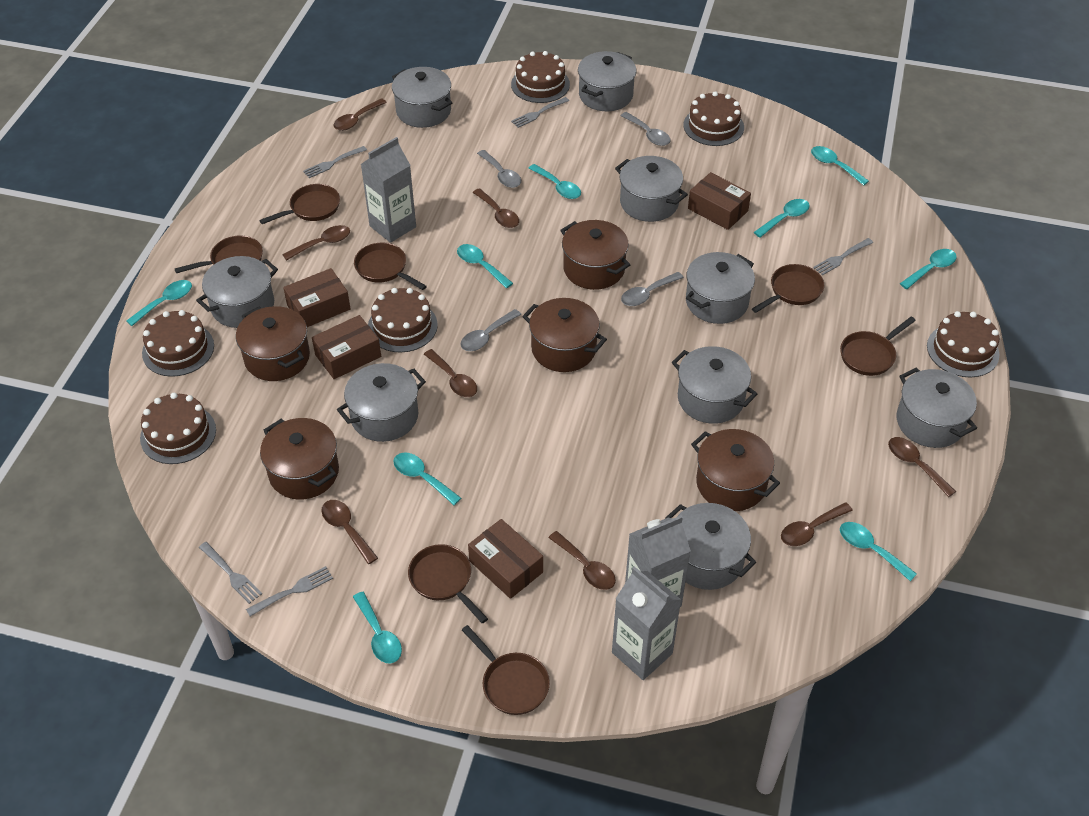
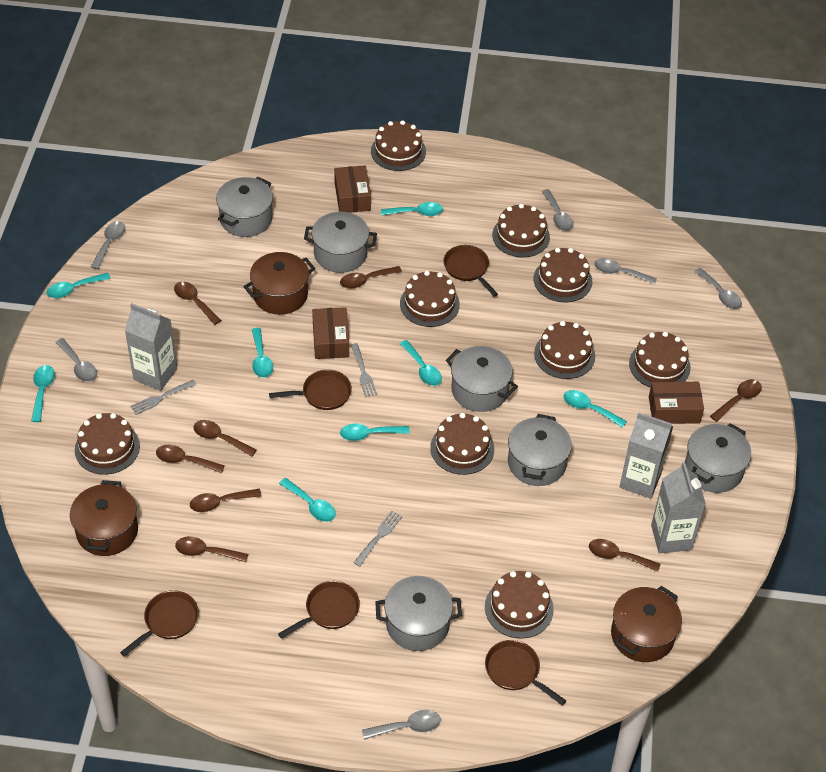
brown box: [283,268,351,327] [312,315,381,379] [468,519,543,599] [688,172,751,230] = 4 -> [312,307,349,359] [334,165,371,213] [649,382,704,424] = 3
brown cake: [140,393,216,464] [142,310,214,377] [368,288,438,353] [511,51,570,103] [683,91,744,146] [927,311,999,378] = 6 -> [75,413,140,475] [371,120,426,171] [400,271,460,327] [430,413,494,475] [485,571,554,639] [492,204,550,257] [534,248,592,303] [534,321,595,379] [629,332,691,388] = 9
brown pan: [175,236,263,273] [259,184,340,224] [354,242,427,290] [408,544,488,623] [462,625,550,715] [752,264,824,313] [840,317,916,376] = 7 -> [120,590,199,657] [269,370,352,410] [278,581,360,639] [443,245,498,297] [485,640,566,705] = 5
brown pot: [236,306,310,381] [260,418,339,500] [522,298,607,372] [560,220,630,290] [691,429,780,511] = 5 -> [70,480,138,556] [243,252,315,315] [611,586,682,662] = 3
grey fork: [199,542,262,604] [246,566,333,617] [303,146,367,178] [511,97,569,128] [813,238,873,275] = 5 -> [130,380,197,415] [351,343,377,397] [354,510,402,567] = 3
grey pot: [196,256,278,328] [337,363,426,442] [392,67,452,128] [578,51,636,111] [615,156,688,222] [665,503,756,590] [672,346,757,424] [686,252,755,324] [897,368,977,448] = 9 -> [216,177,273,237] [304,212,377,273] [375,576,462,651] [446,346,518,412] [508,414,572,486] [685,423,751,493] = 6
grey spoon: [461,309,522,351] [477,150,521,188] [621,112,671,146] [621,272,684,306] = 4 -> [55,338,97,382] [91,221,125,269] [362,710,440,740] [541,189,574,231] [594,258,657,284] [694,268,742,309] = 6
turquoise spoon: [126,280,192,326] [353,592,402,663] [393,452,461,505] [457,244,513,289] [528,164,581,199] [754,199,810,238] [811,146,869,186] [840,522,917,581] [900,249,957,289] = 9 -> [31,365,55,422] [46,273,111,298] [252,328,273,378] [279,478,336,522] [340,424,410,441] [381,202,443,216] [400,340,442,386] [563,390,627,427] = 8

